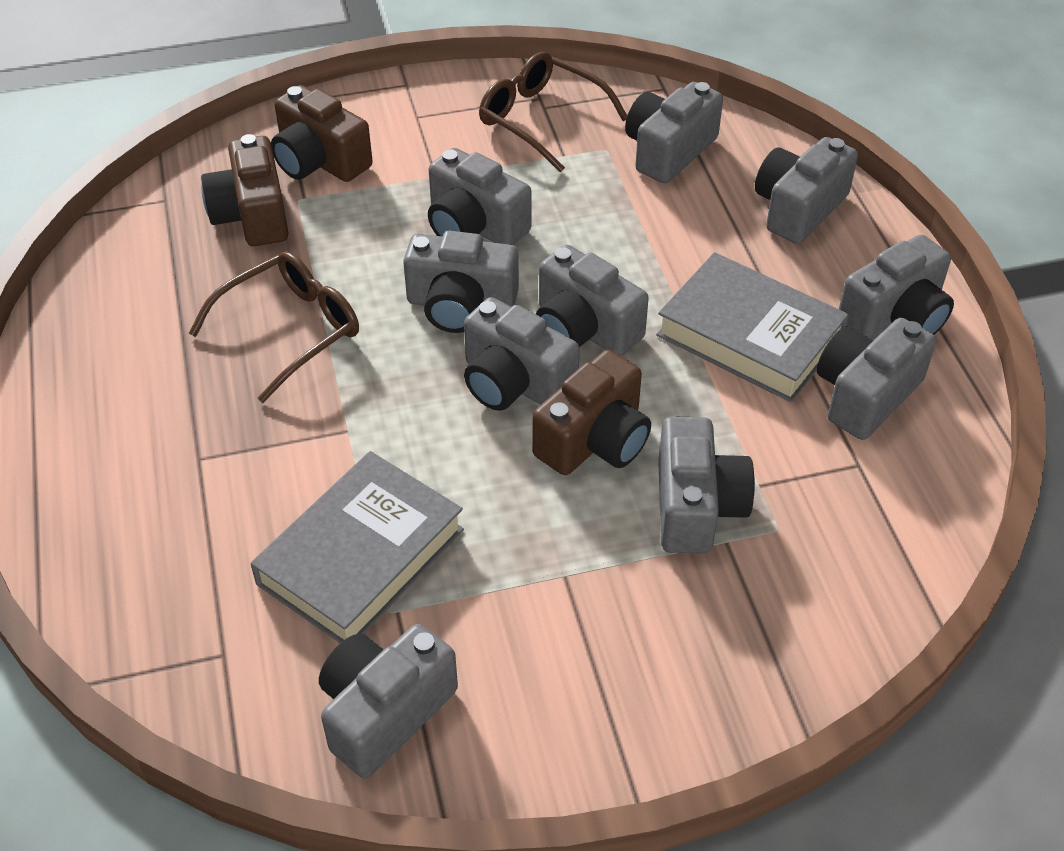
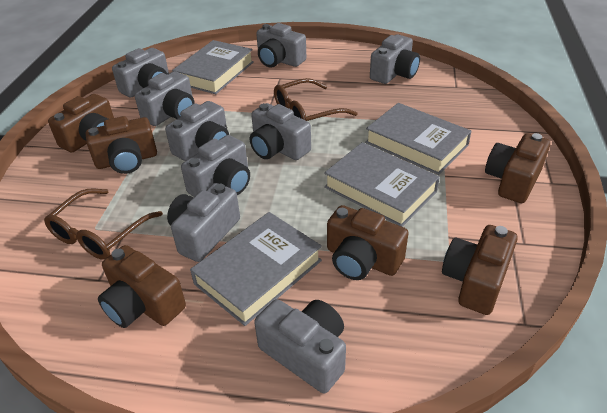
brown camera: [201,134,289,246] [271,85,373,182] [532,350,651,475] = 3 -> [48,94,114,152] [86,116,157,174] [98,245,186,328] [327,205,408,280] [442,225,518,315] [485,133,550,203] = 6
grey book: [250,451,464,643] [656,252,849,402] = 2 -> [172,40,254,94] [190,212,322,326] [324,142,440,227] [365,103,471,175] = 4
grey camera: [319,624,458,778] [403,231,519,333] [428,148,532,245] [464,297,580,411] [536,245,649,356] [625,82,723,183] [658,416,755,554] [755,137,858,244] [817,318,936,440] [839,235,954,340] = 10 -> [112,48,169,97] [135,71,194,126] [165,101,229,161] [167,183,240,262] [181,135,250,197] [250,103,311,160] [254,299,346,394] [256,23,306,67] [370,35,420,84] = 9

